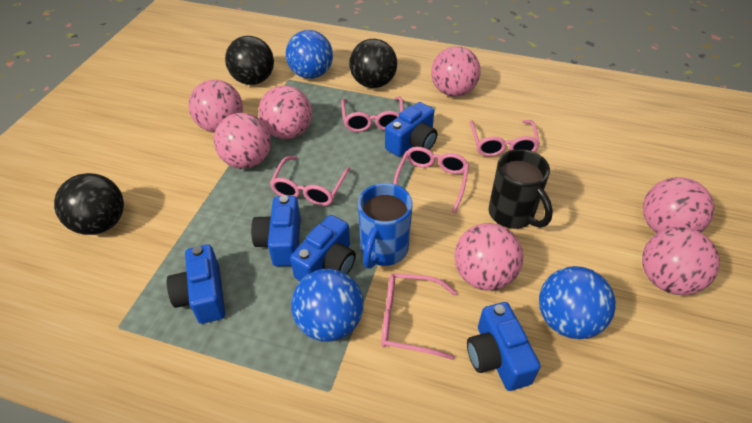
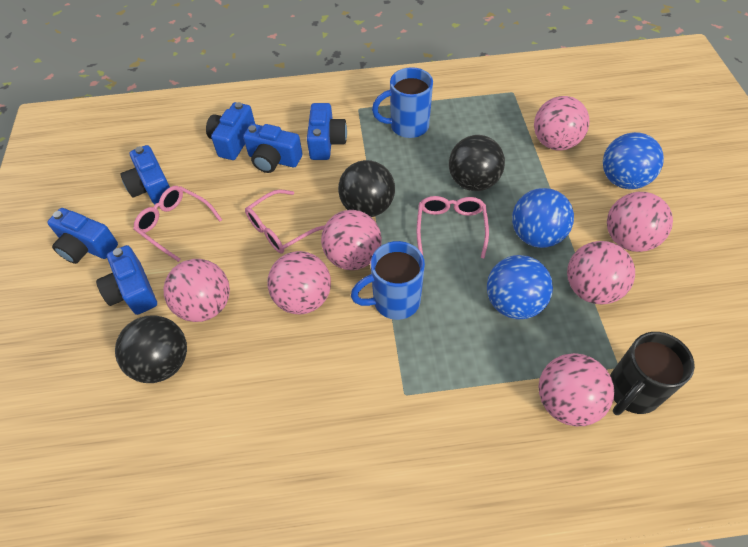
blue camera: [167,244,225,324] [251,195,301,266] [290,215,356,281] [385,102,437,157] [467,302,541,391] = 5 -> [47,208,118,264] [96,245,157,315] [120,145,170,205] [206,102,255,160] [243,124,303,173] [307,103,347,160] = 6
blue mug: [358,183,413,269] = 1 -> [351,241,425,320] [372,67,433,138] = 2
pink glasses: [270,156,350,206] [341,97,404,132] [381,273,457,360] [393,147,469,213] [470,120,540,157] = 5 -> [133,186,222,262] [245,189,325,254] [417,196,489,259] = 3

